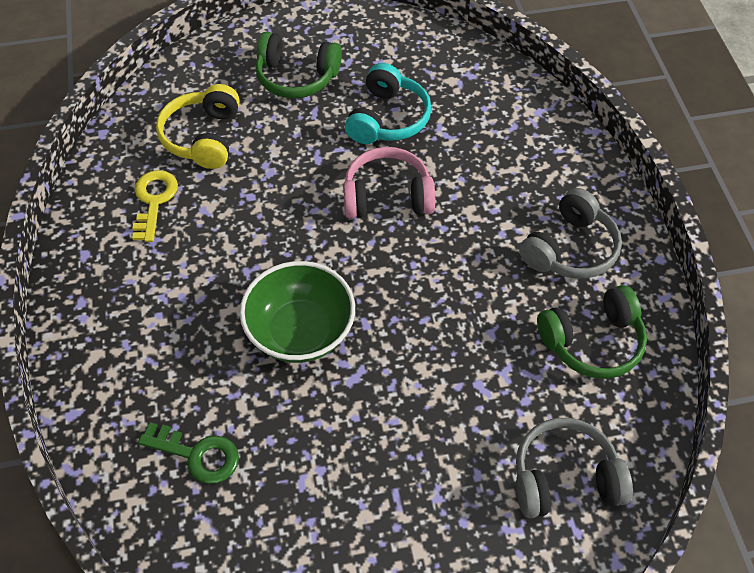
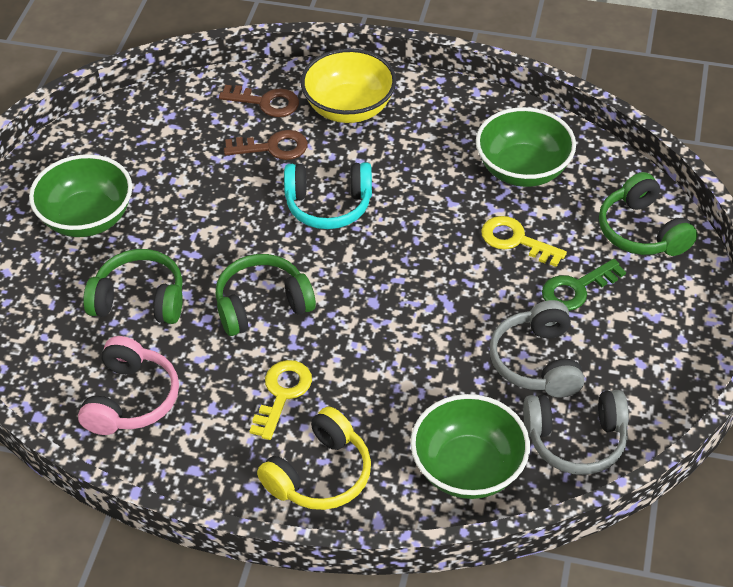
brown key: none = 0 -> [219,85,299,117] [224,130,308,160] = 2
green bowl: [240,261,355,363] = 1 -> [29,154,132,237] [410,394,530,499] [476,107,576,187] = 3
green headphones: [255,32,342,98] [537,285,647,379] = 2 -> [83,249,183,324] [215,254,316,336] [599,172,698,256] = 3
yellow bowl: none = 0 -> [301,48,396,123] = 1
yellow key: [132,170,178,242] = 1 -> [250,360,312,440] [481,216,567,267] = 2

